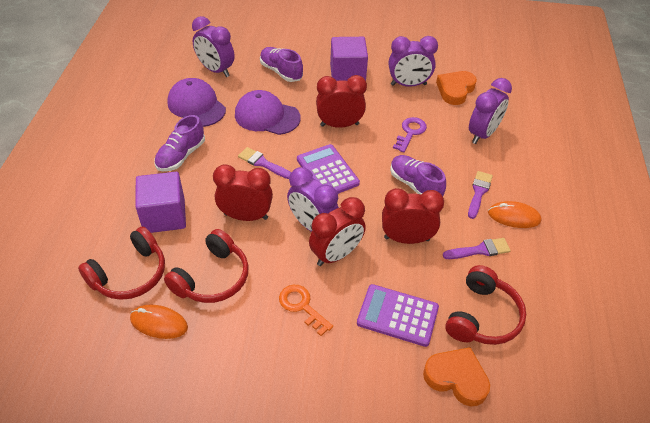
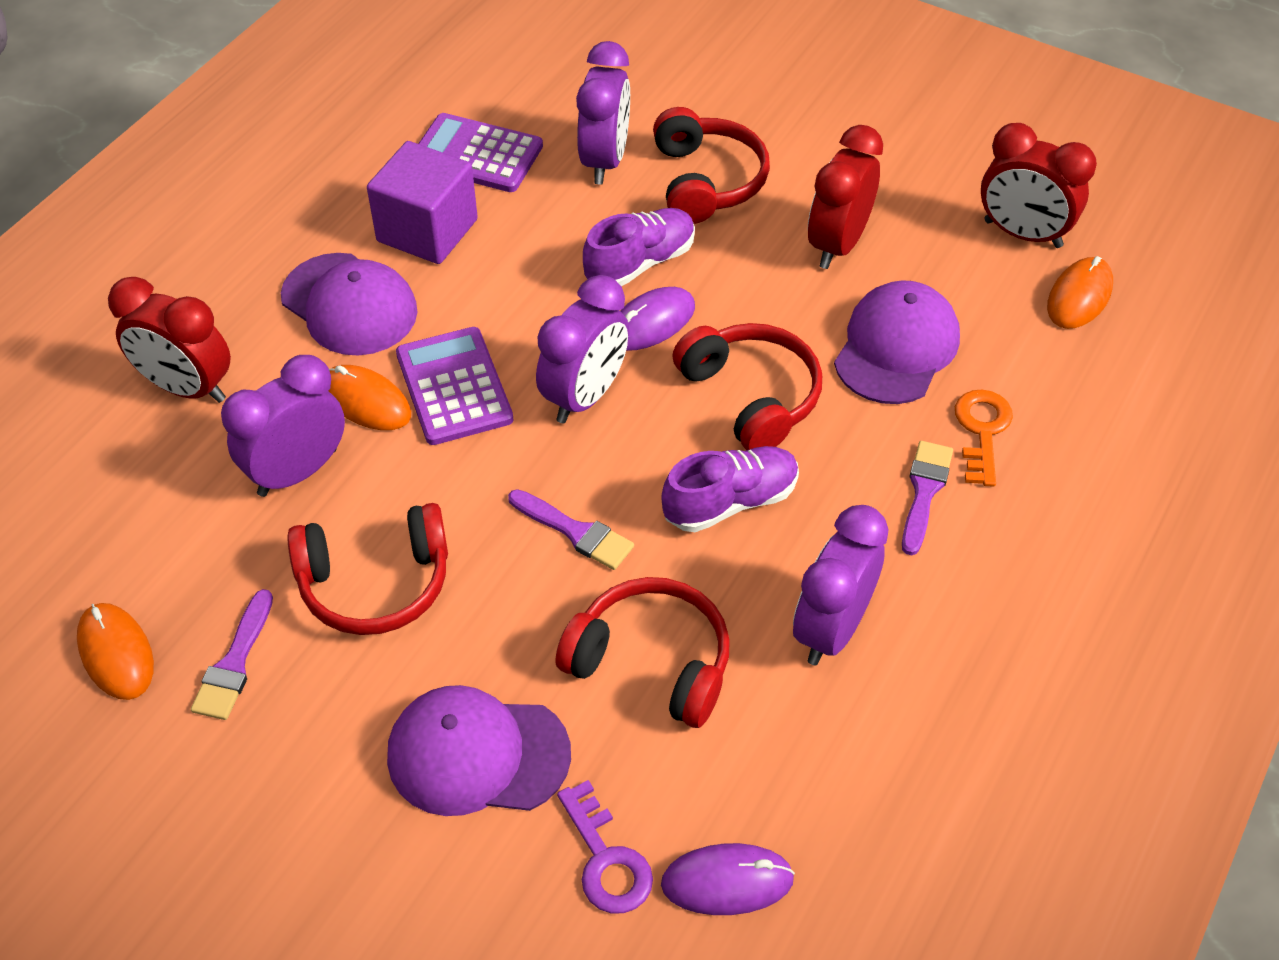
orange heart: [423,347,490,406] [436,71,477,105] = 2 -> none = 0
orange mouse: [130,305,188,339] [488,201,541,228] = 2 -> [77,603,154,700] [329,365,411,430] [1047,256,1113,329] = 3
purple cap: [167,78,226,127] [235,90,301,135] = 2 -> [281,253,417,356] [387,685,571,816] [834,280,960,404] = 3
purple cube: [135,172,186,233] [330,37,368,81] = 2 -> [367,141,478,264] = 1
purple mouse: none = 0 -> [620,287,695,351] [661,843,795,915] = 2
purple shoe: [154,115,205,171] [260,47,303,82] [390,155,446,196] = 3 -> [583,208,695,286] [661,446,799,532] = 2
red clock: [213,164,273,221] [309,197,366,266] [316,75,367,128] [382,188,444,244] = 4 -> [108,277,231,403] [808,125,883,269] [981,123,1097,248] = 3
red headphones: [78,226,165,300] [164,229,249,303] [445,265,526,345] = 3 -> [287,503,448,635] [556,577,730,728] [653,107,770,224] [672,323,822,450] = 4

